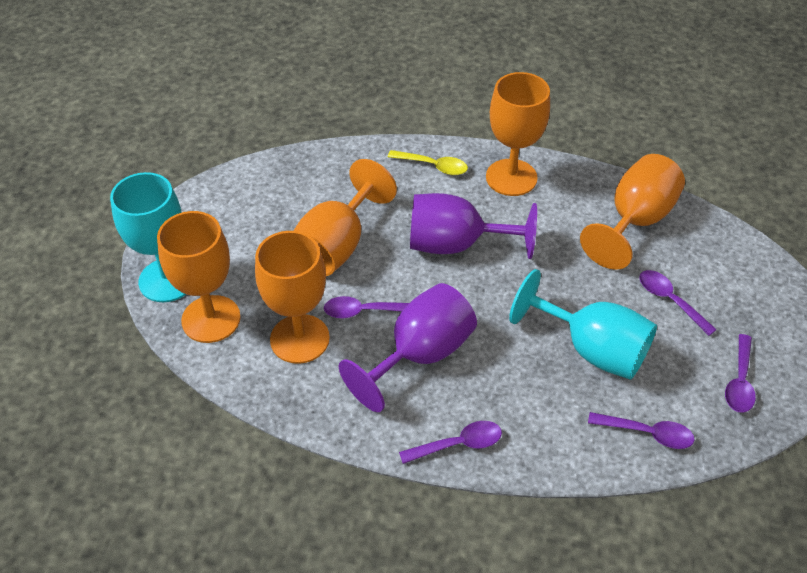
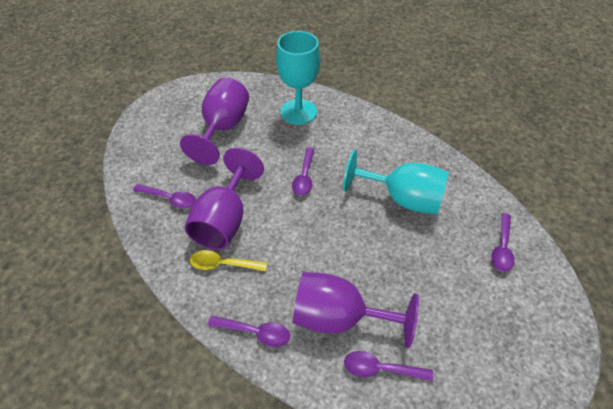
orange goblet: [157,211,241,343] [255,231,330,364] [294,159,397,276] [486,72,550,196] [580,154,685,270] = 5 -> none = 0
purple goblet: [339,283,477,412] [410,193,537,259] = 2 -> [180,78,249,165] [184,147,264,250] [293,272,419,348] = 3

